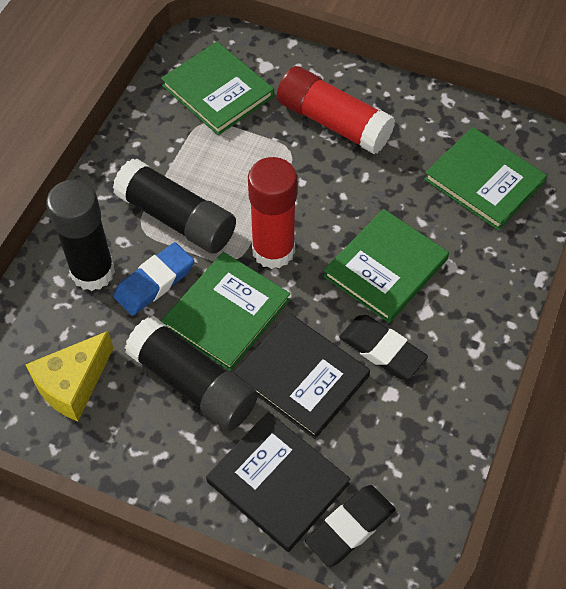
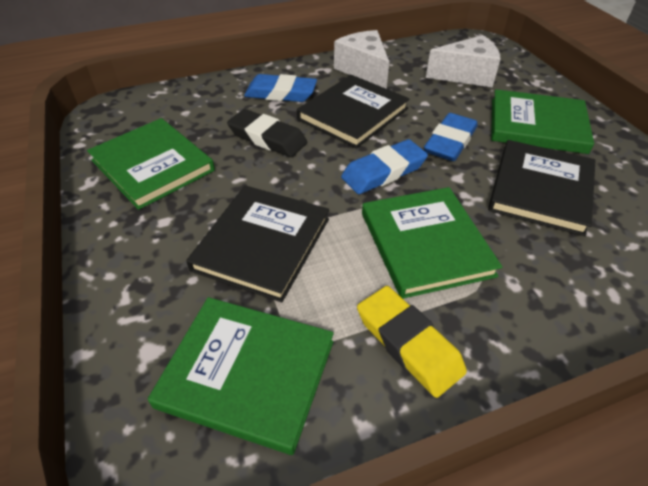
black book: [206,412,350,552] [234,313,370,439] = 2 -> [186,185,329,302] [297,75,410,148] [488,140,596,236] = 3
black eraser: [305,485,395,567] [339,315,428,379] = 2 -> [227,109,307,157] = 1
black glue stick: [46,180,115,291] [112,158,236,254] [125,316,258,431] = 3 -> none = 0
blue eraser: [113,242,194,316] = 1 -> [244,74,317,102] [341,139,428,194] [424,113,477,161] = 3
red glue stick: [248,157,297,269] [277,66,395,154] = 2 -> none = 0
white cheese: none = 0 -> [334,30,389,89] [426,35,500,88] = 2
yellow cheese: [25,331,114,421] = 1 -> none = 0
yellow eraser: none = 0 -> [357,286,467,398] = 1

